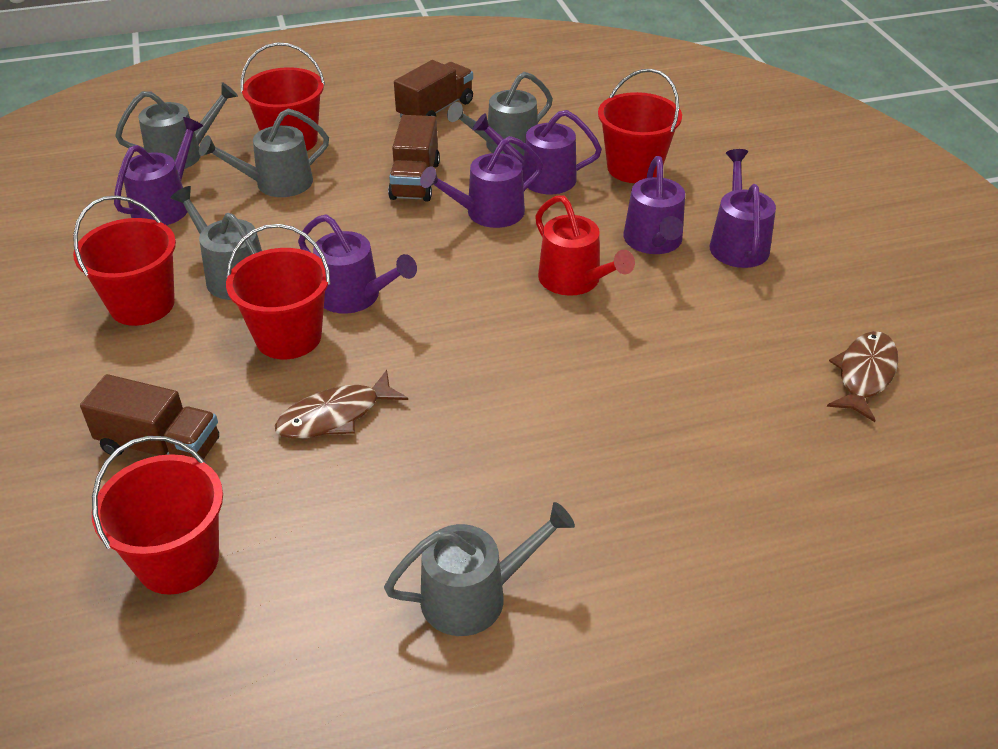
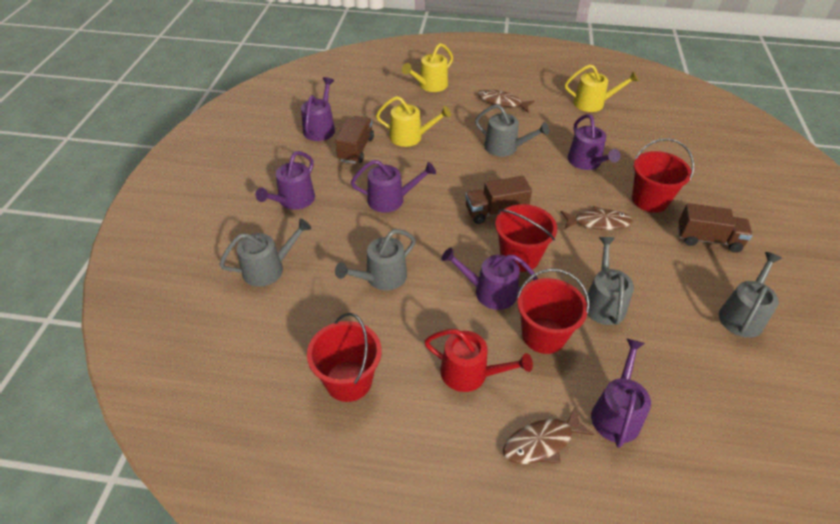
brown fish: [275,370,408,439] [827,331,898,422] = 2 -> [478,89,534,112] [503,407,594,464] [561,206,632,230] = 3
red bucket: [73,195,176,326] [92,436,223,595] [226,224,331,359] [240,43,325,151] [598,69,682,183] = 5 -> [307,313,382,402] [495,204,557,272] [517,269,590,354] [632,138,694,213] = 4
yellow watering can: none = 0 -> [376,96,451,147] [402,43,453,92] [565,64,638,112] = 3

